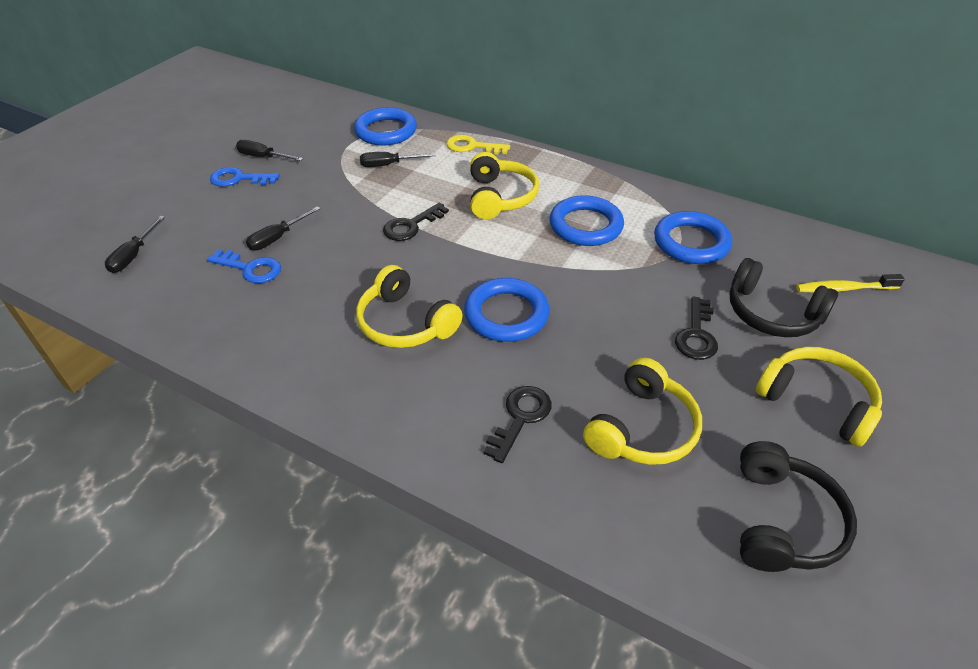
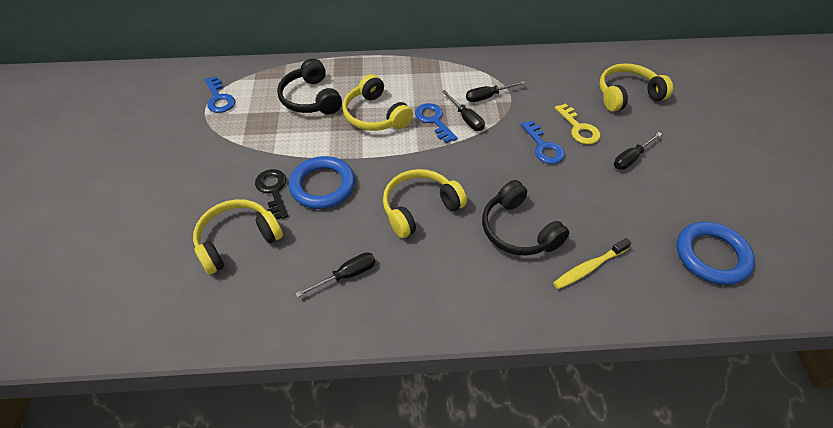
black key: [383,203,449,241] [484,386,552,463] [675,297,718,360] = 3 -> [255,169,288,219] = 1
blue key: [207,250,281,283] [210,167,280,187] = 2 -> [205,76,235,113] [415,103,458,143] [521,120,565,164] = 3
blue ring: [354,107,417,146] [464,278,550,342] [550,195,624,246] [654,211,732,264] = 4 -> [289,156,355,209] [677,221,755,285] = 2

